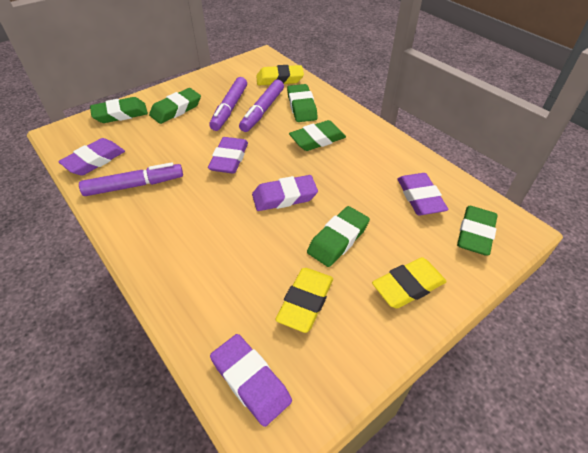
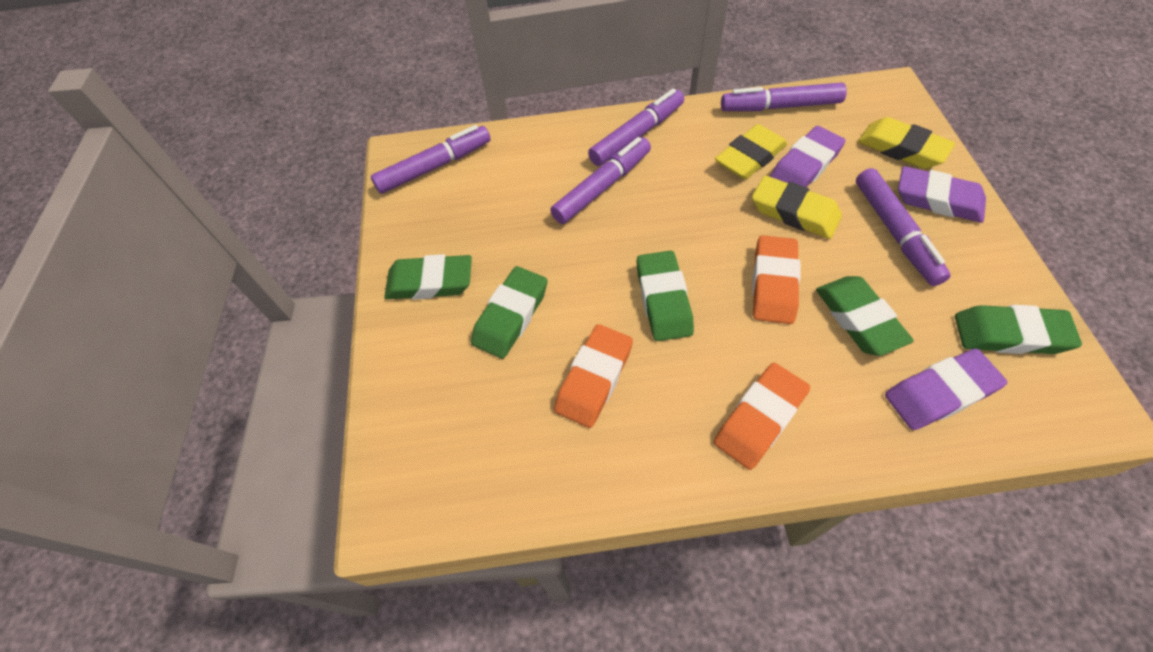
green eraser: [90,97,148,123] [149,88,201,124] [287,84,318,122] [289,120,346,151] [307,206,370,267] [457,206,497,256] = 6 -> [384,254,472,300] [471,266,547,359] [636,251,694,341] [816,276,914,356] [955,305,1082,354] = 5
orange eraser: none = 0 -> [554,324,633,428] [714,363,810,470] [752,235,801,324] = 3
purple eraser: [58,138,125,176] [208,137,248,174] [210,334,292,427] [252,175,318,211] [397,173,448,215] = 5 -> [770,126,846,187] [885,349,1007,430] [898,166,986,223] = 3
purple marker: [79,162,183,196] [209,77,247,131] [239,80,284,132] = 3 -> [371,125,491,194] [550,137,651,224] [588,89,684,166] [721,83,847,111] [856,168,951,286] = 5

